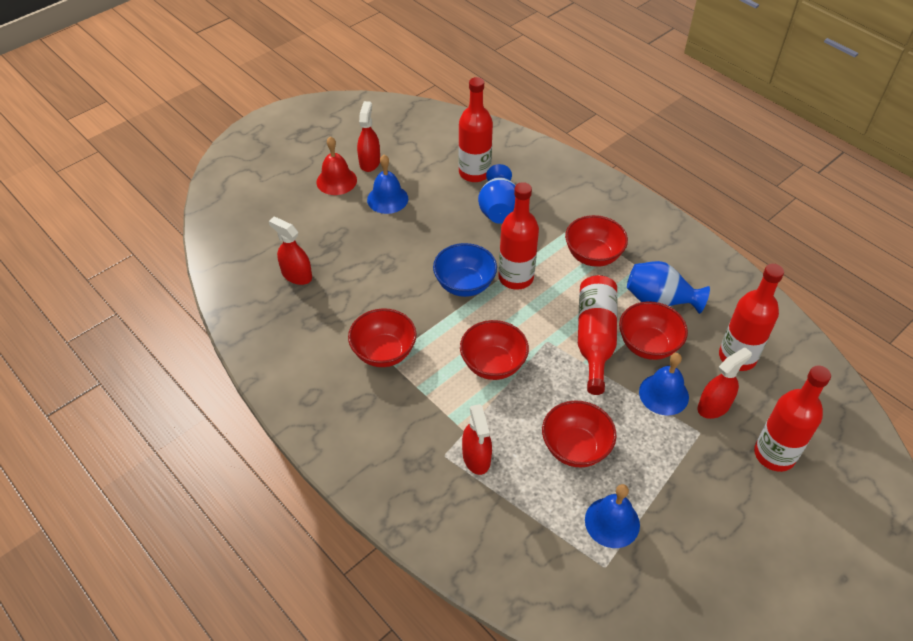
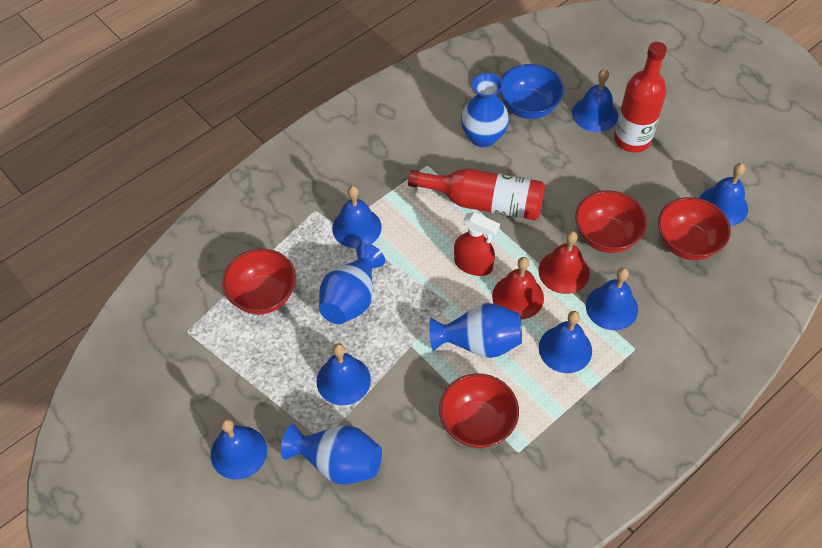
blue bell: [367,155,408,214] [585,484,640,548] [639,353,689,415] = 3 -> [211,418,267,480] [317,343,371,405] [332,186,382,248] [539,311,592,373] [572,69,618,132] [586,268,638,330] [700,163,748,226] = 7
blue vase: [478,164,516,224] [627,261,710,314] = 2 -> [281,424,382,485] [319,243,385,324] [429,303,522,358] [461,73,509,147] = 4
red bell: [316,136,357,195] = 1 -> [492,257,544,319] [538,231,590,294] = 2
red bottle: [459,77,493,182] [498,182,539,290] [578,275,618,395] [719,264,784,371] [754,365,831,472] = 5 -> [408,168,545,220] [614,42,667,152] = 2
red bowl: [348,308,417,367] [460,320,529,380] [542,400,616,467] [565,215,628,267] [619,301,688,360] = 5 -> [222,249,296,314] [439,374,519,448] [575,191,647,253] [658,197,731,260] = 4
red spray bottle: [269,217,312,285] [357,101,380,172] [462,404,492,475] [698,347,752,419] = 4 -> [454,212,500,276] = 1

